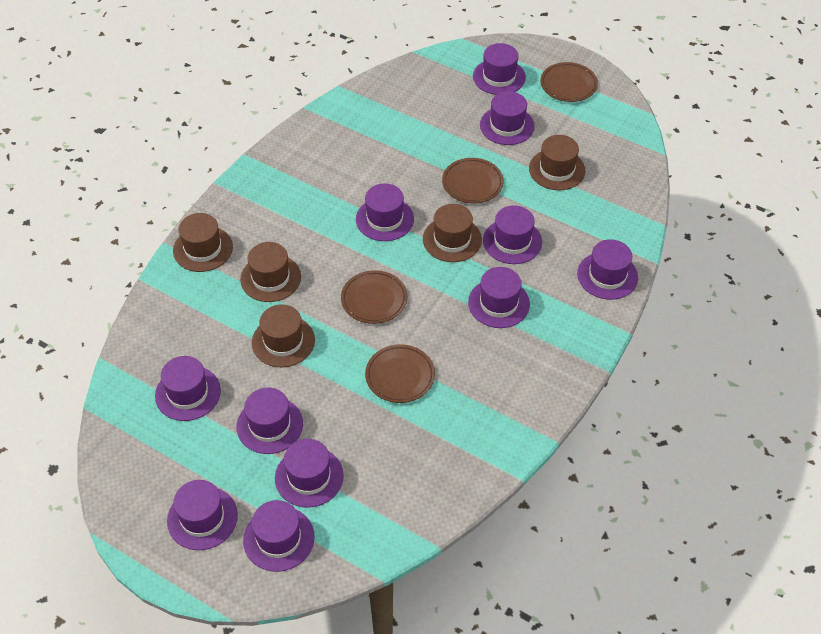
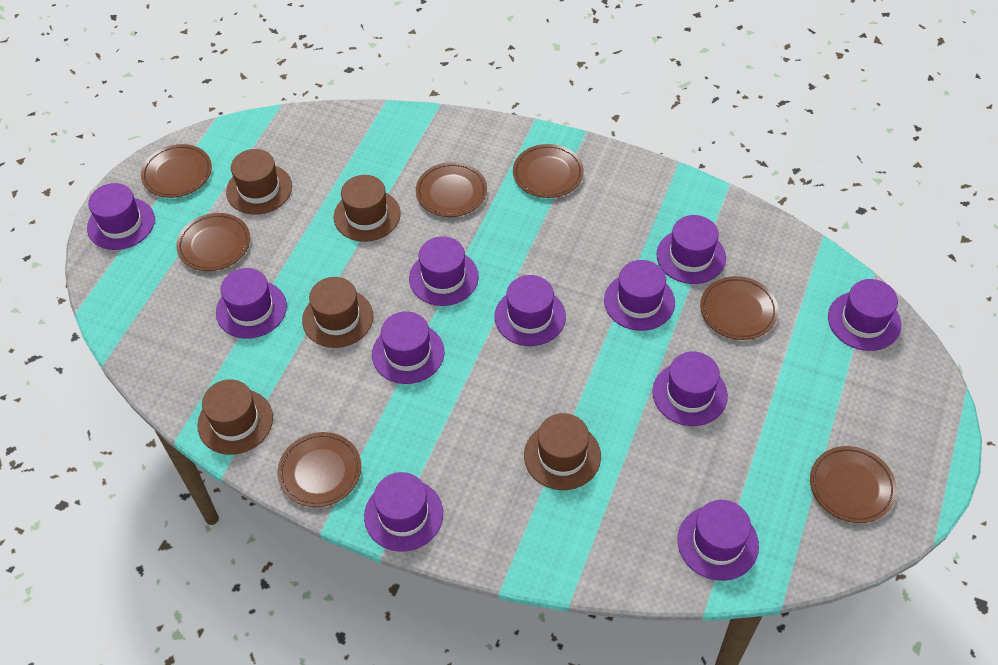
brown plate: [341,270,407,324] [365,344,435,403] [442,158,504,203] [540,62,598,102] = 4 -> [141,144,212,198] [176,213,250,271] [278,432,361,507] [416,162,487,217] [513,144,584,198] [700,276,778,340] [810,446,897,523] = 7

